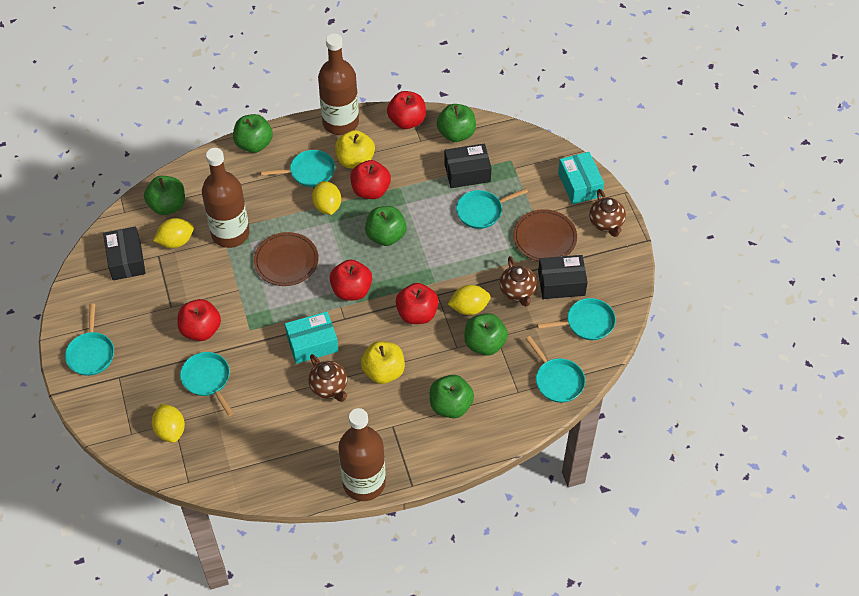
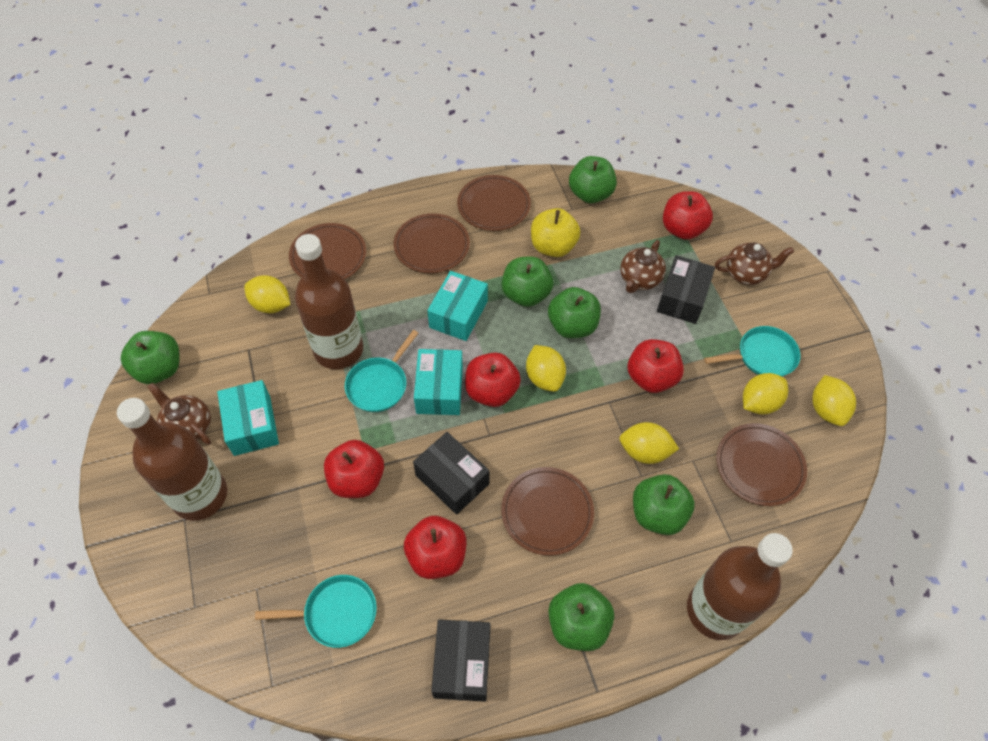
brown plate: [254,232,318,286] [513,209,577,261] = 2 -> [289,223,366,280] [394,213,470,273] [457,175,531,231] [501,467,594,556] [716,423,807,506] = 5
turquoise box: [285,311,338,364] [558,152,604,204] = 2 -> [217,380,279,456] [414,349,463,415] [427,271,488,341] = 3
turquoise pan: [65,304,114,376] [180,352,234,416] [261,150,335,187] [456,188,528,229] [526,336,585,403] [537,298,616,340] = 6 -> [255,575,377,648] [345,330,418,412] [704,326,801,377] = 3
yellow apple: [335,130,375,169] [361,341,405,384] = 2 -> [531,208,580,257] = 1
yellow lemon: [152,404,185,443] [153,218,194,248] [312,181,341,215] [448,285,491,315] = 4 -> [244,275,290,313] [526,345,566,392] [619,422,679,464] [743,373,788,414] [812,375,856,426] = 5

